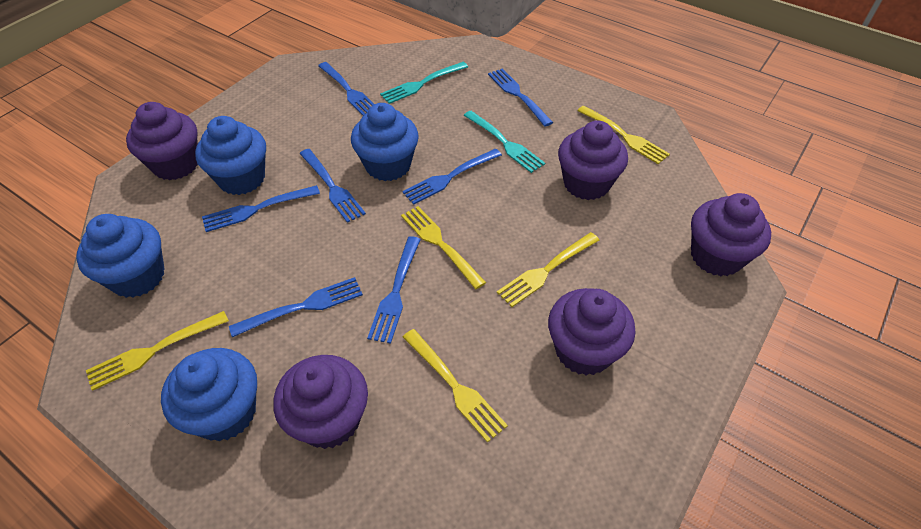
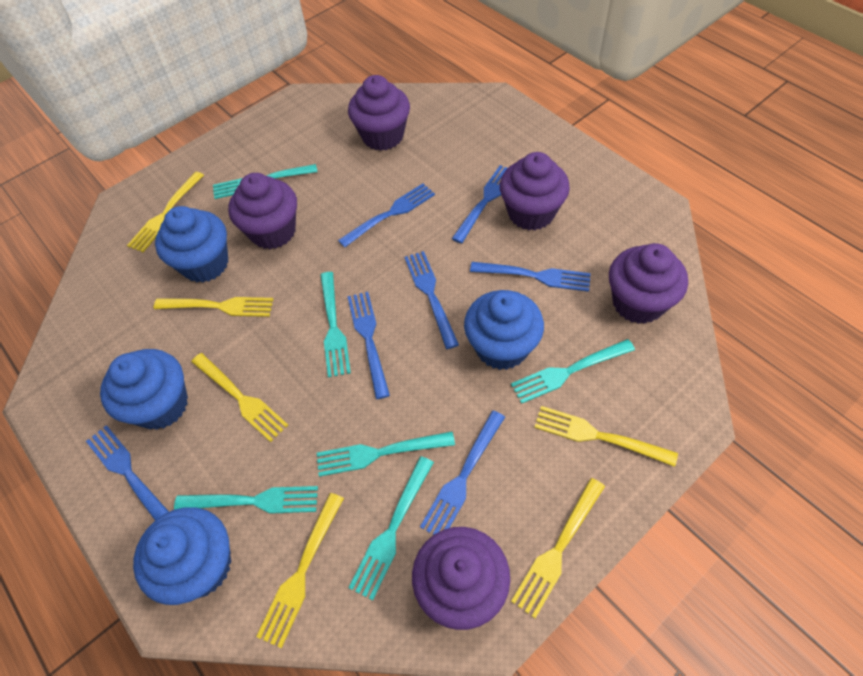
turquoise fork: [380,62,468,104] [464,111,545,173] = 2 -> [174,486,318,514] [213,164,318,199] [317,431,455,477] [320,272,351,377] [349,456,434,600] [511,339,635,404] = 6
yellow fork: [86,311,229,391] [401,206,486,289] [403,329,508,443] [497,232,599,307] [577,106,670,164] = 5 -> [127,172,204,252] [153,297,273,317] [191,353,288,442] [256,493,344,648] [511,478,605,618] [534,406,678,467] = 6

